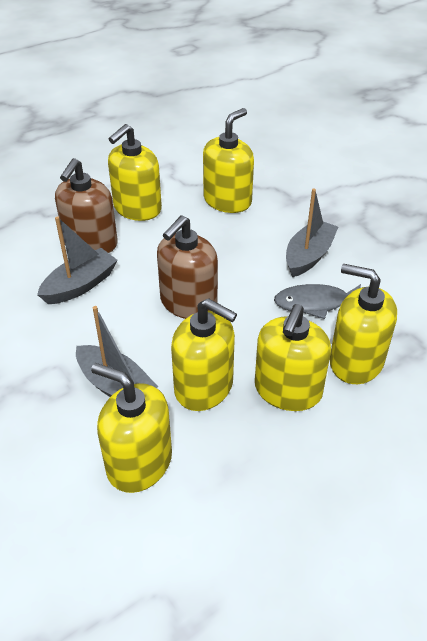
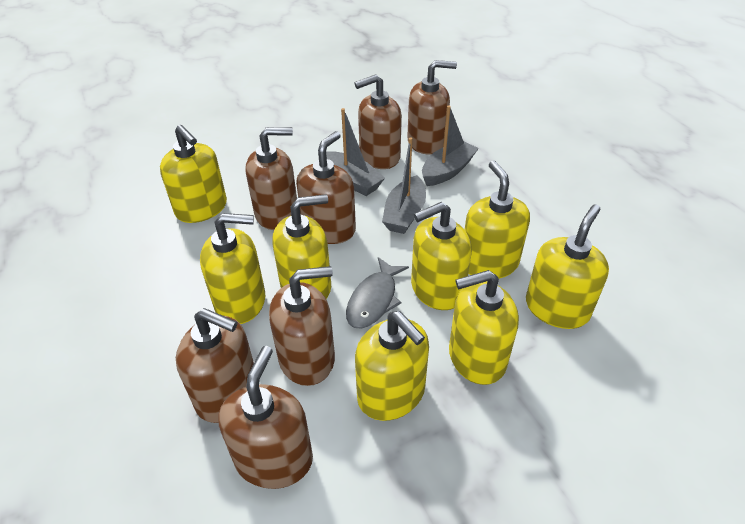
brown soap dispenser: [55,158,118,253] [157,215,218,319] = 2 -> [176,308,254,423] [218,346,313,489] [246,127,297,230] [269,266,335,386] [296,131,356,244] [355,74,402,169] [407,60,457,154] = 7
yellow soap dispenser: [91,363,172,493] [108,124,162,221] [171,298,237,411] [203,108,254,213] [255,304,331,411] [330,264,397,384] = 6 -> [160,125,227,223] [200,213,265,324] [272,194,331,299] [355,311,429,421] [411,202,472,310] [449,270,519,385] [465,161,530,279] [526,205,609,329] = 8

